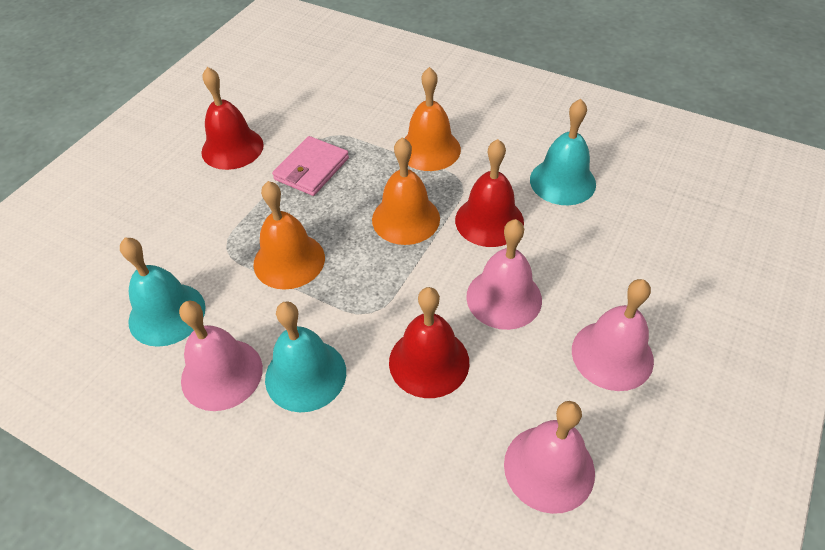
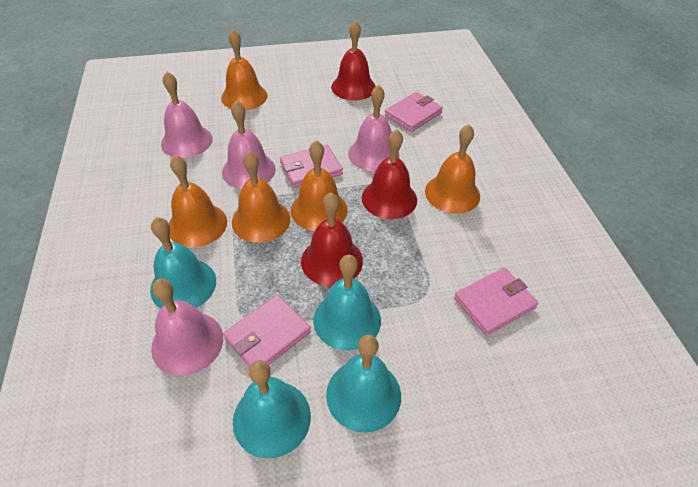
orange bell: [253,181,325,290] [372,137,440,245] [404,67,461,171] = 3 -> [169,155,227,247] [221,29,267,110] [232,151,290,243] [291,140,348,231] [425,124,480,214] = 5
pink wallet: [272,136,349,196] = 1 -> [223,295,311,367] [280,145,343,188] [385,92,443,132] [454,268,538,336] = 4
turquoise bell: [120,238,206,347] [265,301,346,412] [530,99,596,205] = 3 -> [150,217,216,308] [233,360,311,458] [313,255,381,350] [326,335,401,433] = 4

